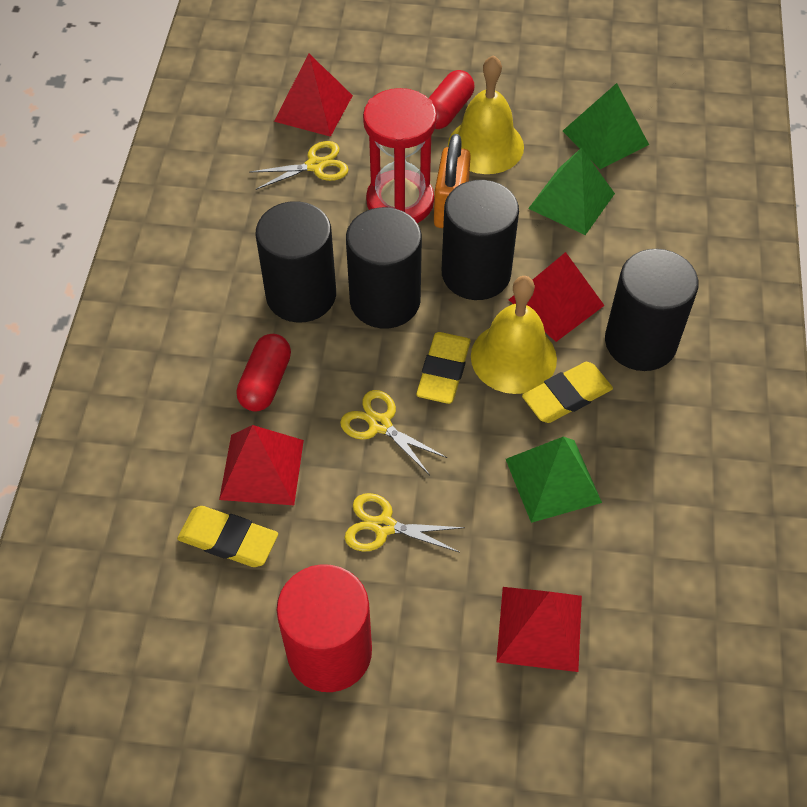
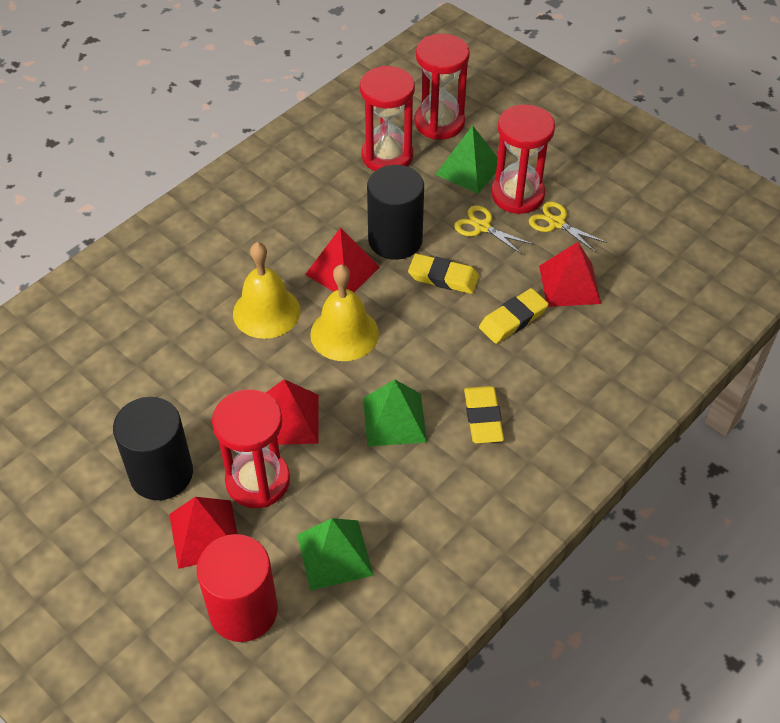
black cylinder: [256,201,336,323] [346,207,422,329] [442,180,519,300] [605,249,699,371] = 4 -> [113,397,193,500] [367,165,424,260] = 2
orange padlock: [434,134,471,228] = 1 -> none = 0
red capsule: [236,334,291,412] [429,70,474,129] = 2 -> none = 0
red hourglass: [363,88,437,223] = 1 -> [212,389,290,508] [360,65,415,171] [414,34,470,140] [491,104,555,214] = 4
yellow scissors: [250,141,349,190] [340,390,447,475] [345,493,465,553] = 3 -> [454,205,532,255] [529,202,607,253] = 2

